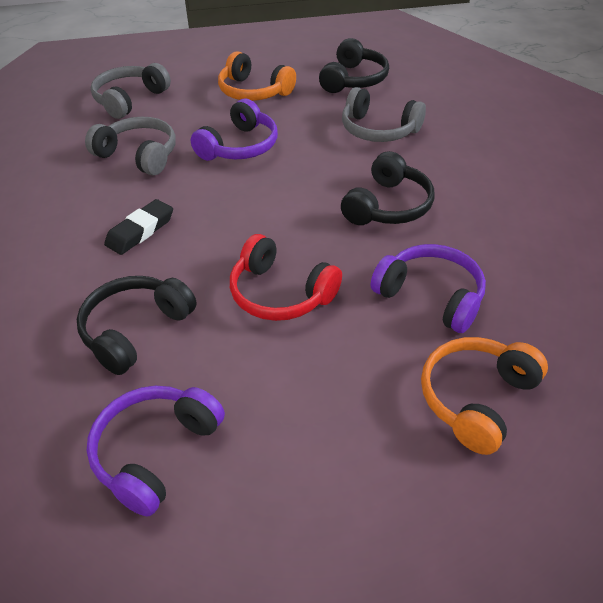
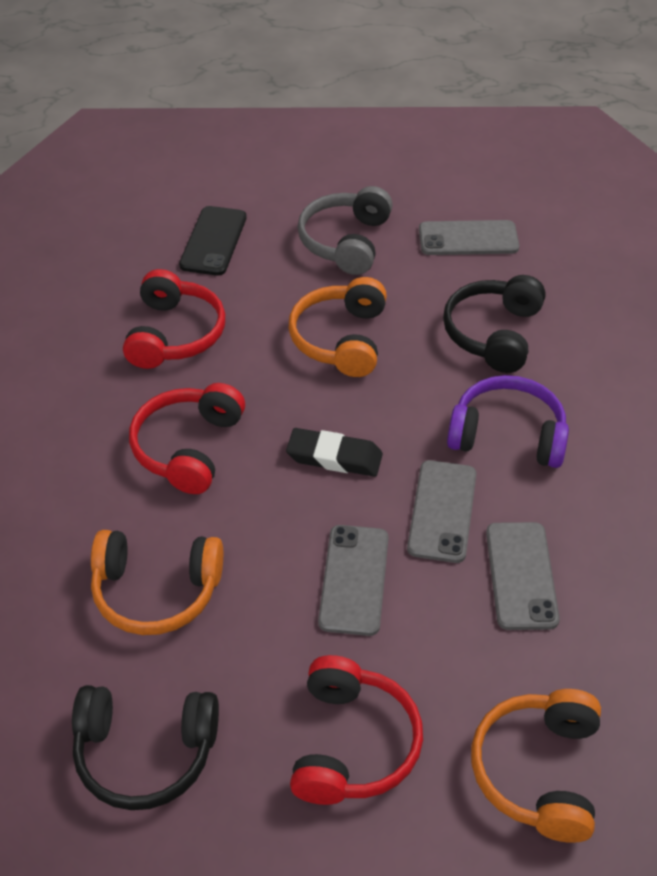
black headphones: [77,276,197,375] [319,38,389,93] [341,151,435,225] = 3 -> [72,685,219,810] [443,275,546,373] = 2
black phone: none = 0 -> [179,206,246,276] = 1
grey headphones: [85,117,176,175] [91,63,171,119] [342,87,426,142] = 3 -> [298,186,393,275] = 1
grey phone: none = 0 -> [318,525,389,636] [407,460,476,563] [419,220,519,255] [486,522,560,630] = 4
orange headphones: [218,51,296,101] [421,337,548,455] = 2 -> [91,530,223,635] [289,277,387,377] [471,689,601,843] = 3
purple headphones: [87,386,225,517] [191,99,278,161] [371,244,486,333] = 3 -> [447,375,569,468] = 1
red headphones: [230,234,342,321] = 1 -> [123,269,225,369] [129,383,245,494] [290,655,423,805] = 3

